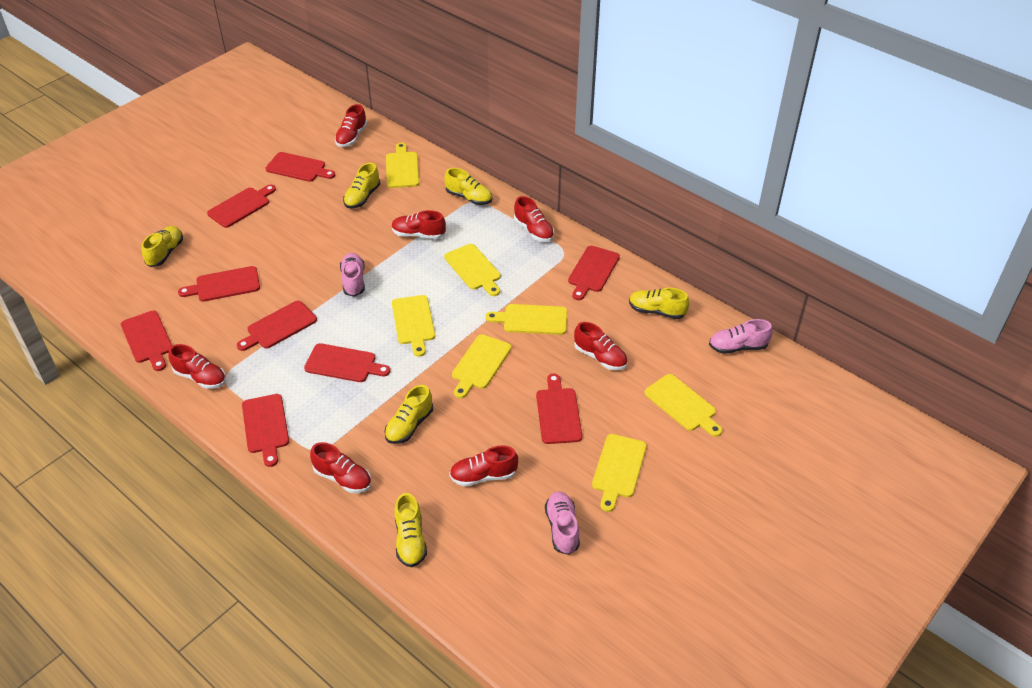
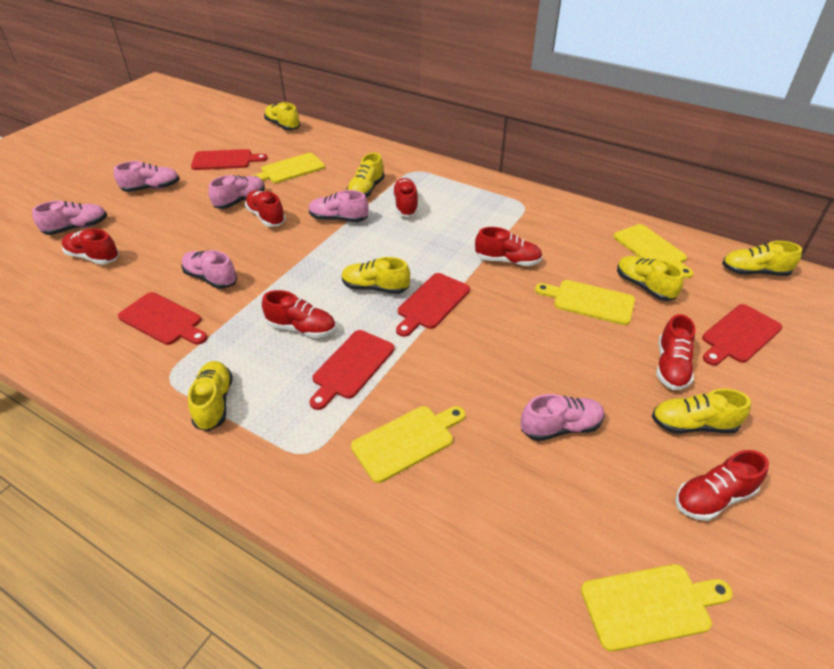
pink shoe: [340,253,365,297] [545,492,580,555] [709,319,773,354] = 3 -> [32,200,107,235] [114,161,180,192] [181,250,237,289] [208,175,265,209] [309,190,368,222] [521,394,605,441] = 6
red cutting board: [121,311,172,371] [178,266,260,302] [207,184,276,228] [237,301,317,351] [242,394,289,467] [266,152,335,182] [304,343,391,382] [536,374,582,444] [568,246,620,300] = 9 -> [118,292,207,345] [191,149,268,170] [310,330,395,410] [396,273,470,337] [702,304,782,366] = 5
yellow cutting board: [386,143,419,188] [392,295,435,357] [444,244,501,296] [452,334,511,398] [486,304,567,335] [592,434,647,512] [645,374,722,437] = 7 -> [252,153,325,183] [351,406,465,483] [535,280,635,325] [581,564,733,652] [613,224,693,279] = 5
yellow shoe: [142,226,183,267] [343,163,380,208] [385,385,433,444] [394,493,427,567] [444,168,492,205] [629,288,689,319] = 6 -> [188,361,233,431] [264,102,300,130] [342,257,410,294] [347,153,385,197] [617,256,684,301] [652,388,751,434] [722,241,802,276] = 7

